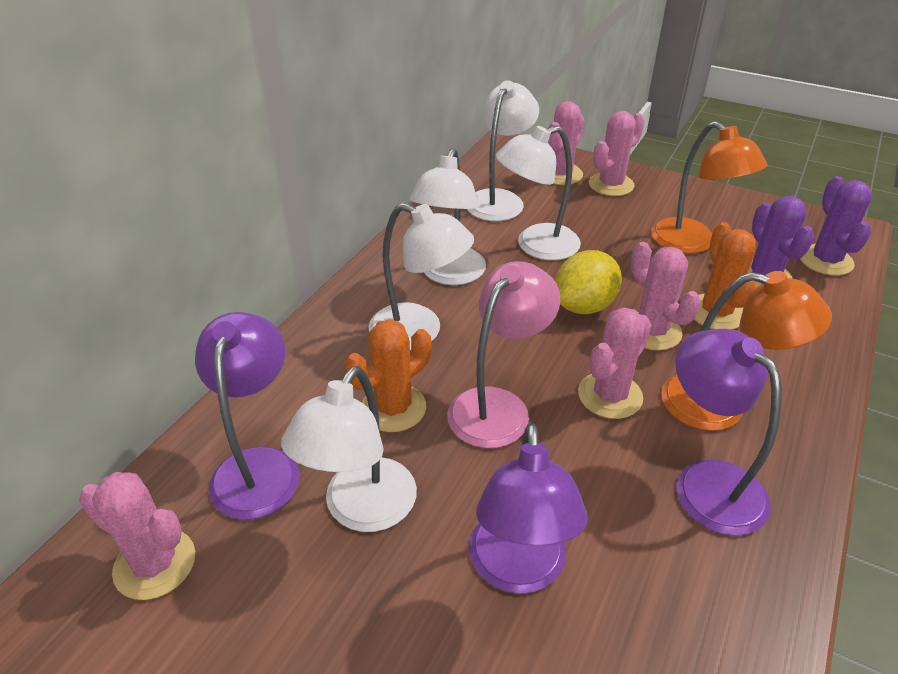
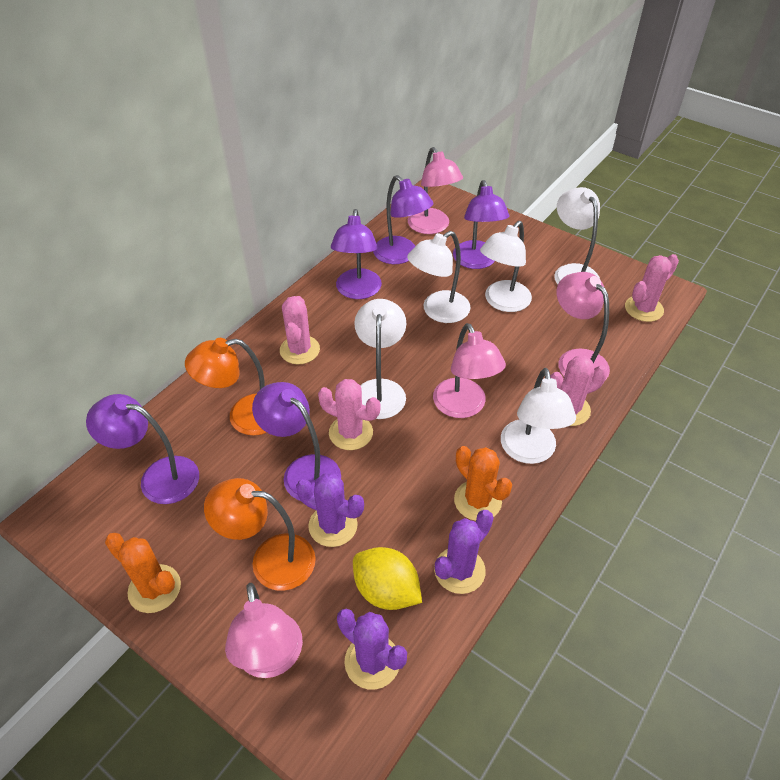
pink cactus: [79,472,195,600] [548,101,584,185] [578,307,651,419] [589,111,645,196] [631,242,701,351] = 5 -> [280,296,320,364] [318,379,381,450] [550,356,608,426] [625,254,679,322] = 4
pink lamp: [447,261,561,448] = 1 -> [225,583,303,678] [408,147,463,234] [433,323,506,418] [557,272,610,380] = 4
purple cactus: [748,196,815,289] [800,176,871,276] = 2 -> [296,473,364,547] [337,608,407,690] [434,510,494,594] = 3
purple lamp: [195,312,299,520] [469,423,588,594] [676,329,782,536] = 3 -> [86,394,199,504] [252,382,341,501] [331,209,382,299] [373,175,433,264] [453,180,509,269] = 5

